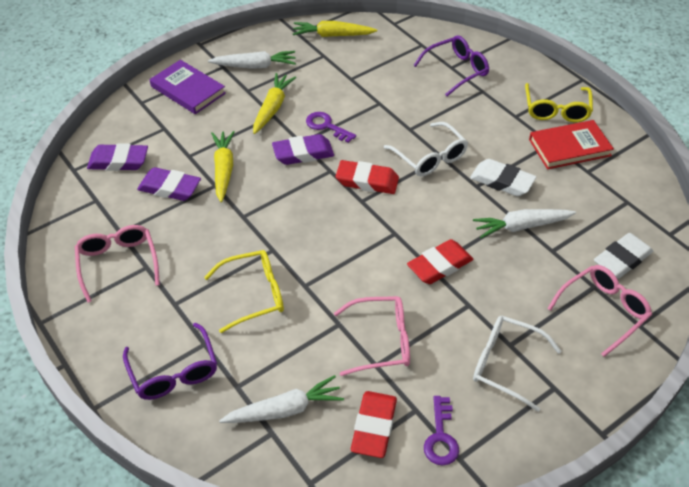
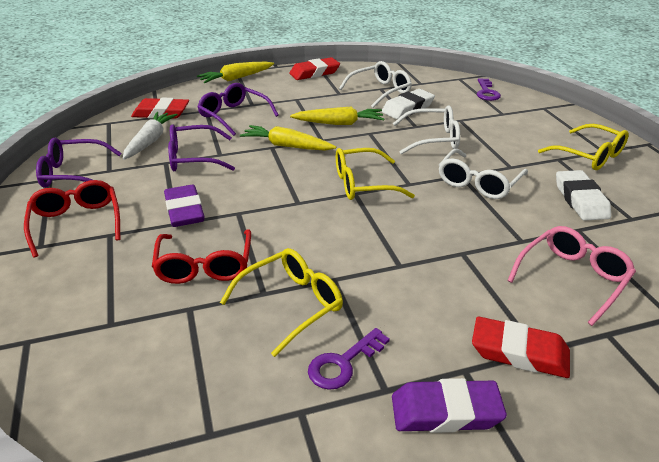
pink glasses: [75,225,160,303] [334,296,410,376] [547,265,652,357] = 3 -> [507,226,636,326] = 1
purple book: [150,60,226,114] = 1 -> none = 0
purple eraser: [87,143,148,171] [137,167,201,201] [272,134,334,165] = 3 -> [164,185,204,227] [392,378,507,433] = 2
purple glasses: [123,323,217,400] [414,35,489,96] = 2 -> [36,138,121,188] [168,124,235,171] [197,83,279,136] = 3
red book: [529,120,614,169] = 1 -> none = 0
red glasses: none = 0 -> [24,180,120,257] [152,229,251,284] = 2
white carrot: [208,51,296,69] [219,375,344,423] [473,209,576,238] = 3 -> [123,112,178,160] = 1
white glasses: [384,122,468,176] [473,316,562,412] = 2 -> [339,61,412,108] [393,106,460,154] [439,149,528,199] = 3
yellow glasses: [204,250,284,333] [525,83,593,122] = 2 -> [220,248,343,357] [336,148,415,200] [538,124,629,170] = 3

